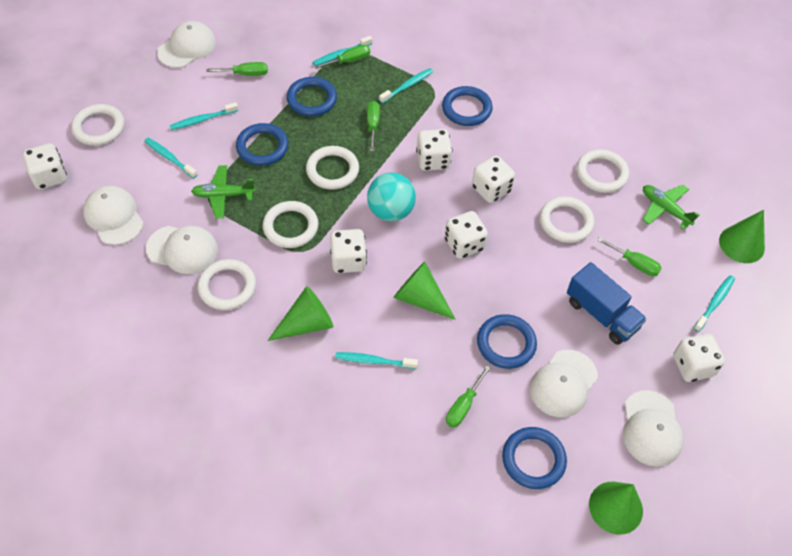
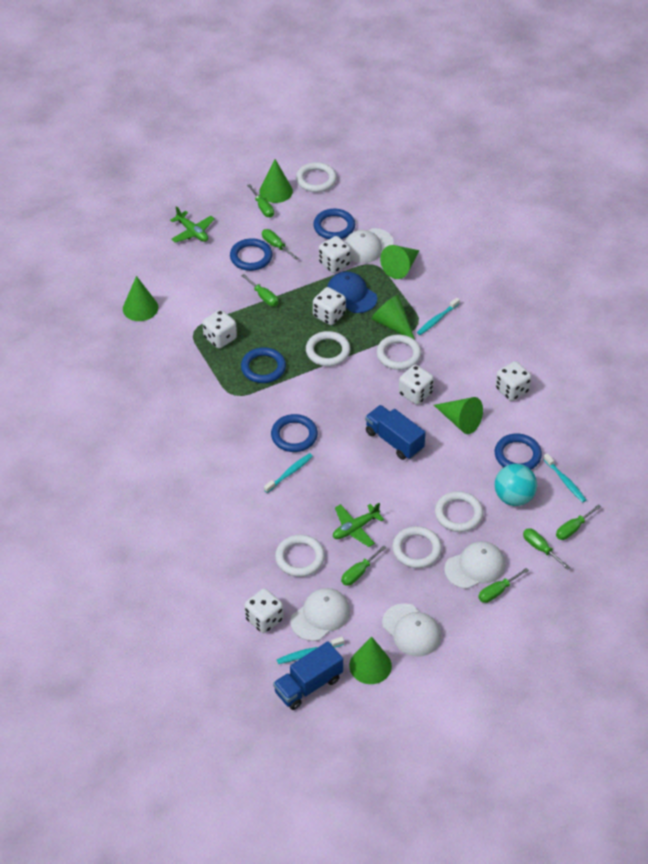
blue cap: none = 0 -> [327,271,377,313] = 1
blue truck: [567,262,647,345] = 1 -> [273,641,343,710] [365,405,426,460] = 2
green cone: [267,286,333,341] [393,261,456,320] [589,482,643,535] [719,210,765,263] = 4 -> [123,276,158,321] [259,159,293,203] [349,637,392,684] [371,295,415,340] [380,245,420,279] [434,397,483,434] = 6
green screwdriver: [207,62,268,76] [314,45,370,69] [367,101,380,151] [446,365,490,428] [597,237,661,276] = 5 -> [241,274,278,306] [247,184,274,218] [262,229,299,260] [341,545,387,586] [478,568,529,603] [523,528,570,570] [556,504,601,540] = 7
turquoise toothbrush: [144,138,197,178] [170,102,238,130] [313,36,372,66] [335,352,418,369] [379,68,433,103] [694,275,735,332] = 6 -> [264,453,313,493] [277,637,344,664] [417,298,460,335] [543,453,586,502] = 4
white cap: [83,186,144,245] [146,226,218,274] [157,21,216,68] [530,350,598,418] [623,390,684,467] = 5 -> [290,588,350,641] [344,228,394,263] [382,603,441,657] [444,541,506,589] = 4

